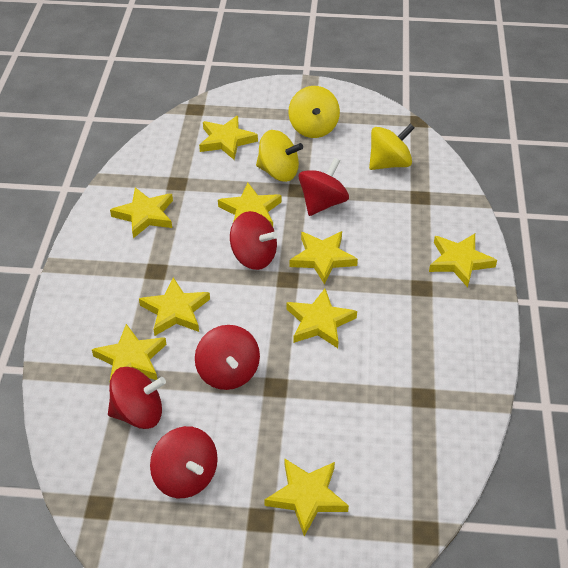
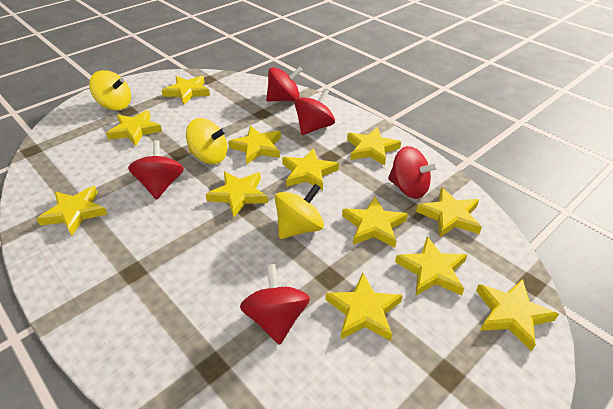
yellow star: [92,324,167,380] [110,187,173,238] [139,277,210,336] [199,116,258,160] [218,183,282,226] [264,459,349,536] [287,289,357,348] [290,231,358,285] [429,234,497,287] = 9 -> [36,186,107,236] [106,110,162,146] [162,76,210,105] [206,171,268,217] [228,126,281,164] [282,148,339,191] [325,273,403,341] [342,197,408,248] [347,127,401,166] [395,237,467,295] [416,187,482,237] [476,279,559,351] = 12

